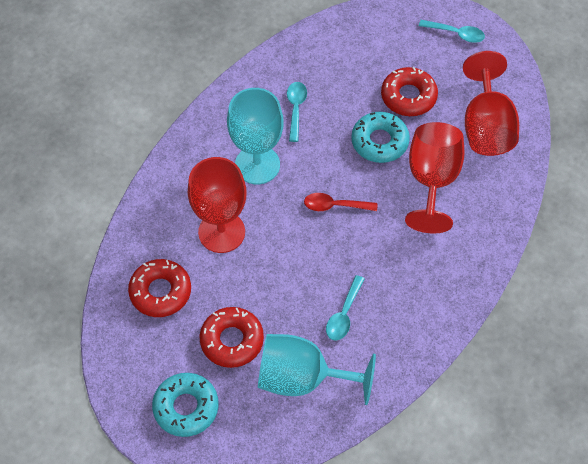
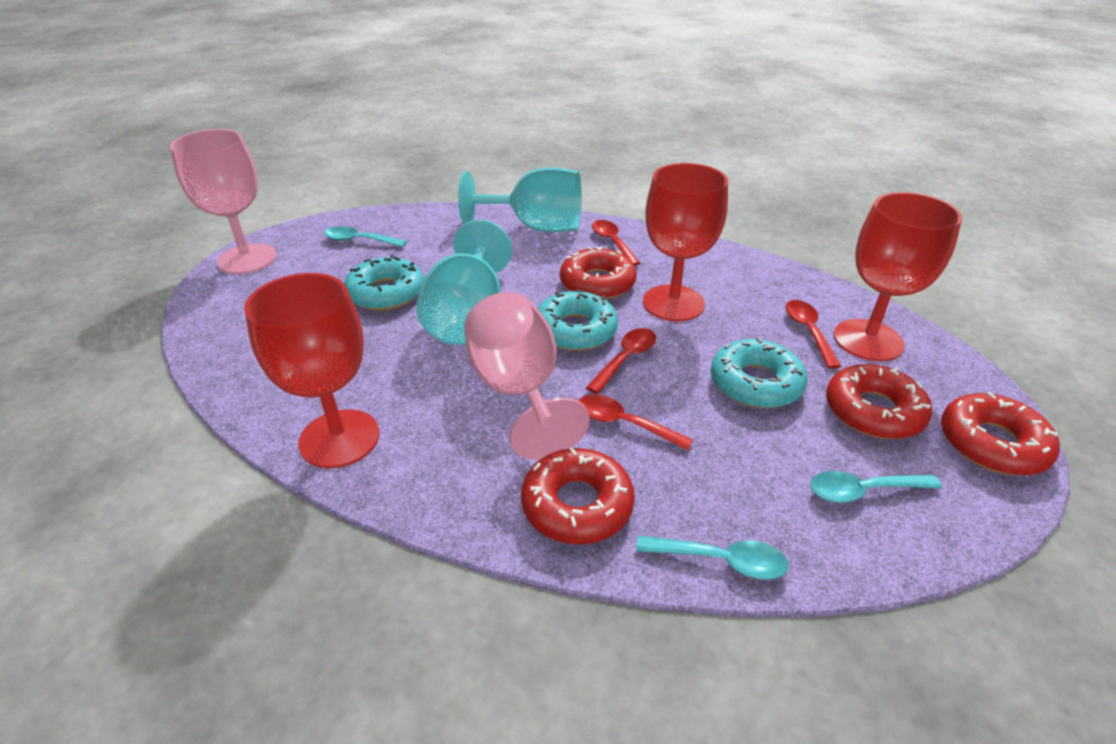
pink goblet: none = 0 -> [170,129,277,274] [464,292,590,460] = 2
red donut: [128,259,191,317] [200,307,264,368] [381,67,438,116] = 3 -> [521,447,635,544] [560,246,637,299] [826,364,932,439] [941,392,1060,475] = 4
red spoon: [304,193,377,211] = 1 -> [578,394,693,450] [586,328,656,394] [592,220,640,266] [786,300,841,369] = 4
turquoise donut: [152,373,219,437] [351,112,410,163] = 2 -> [344,255,424,310] [537,290,618,351] [711,337,807,408] = 3

